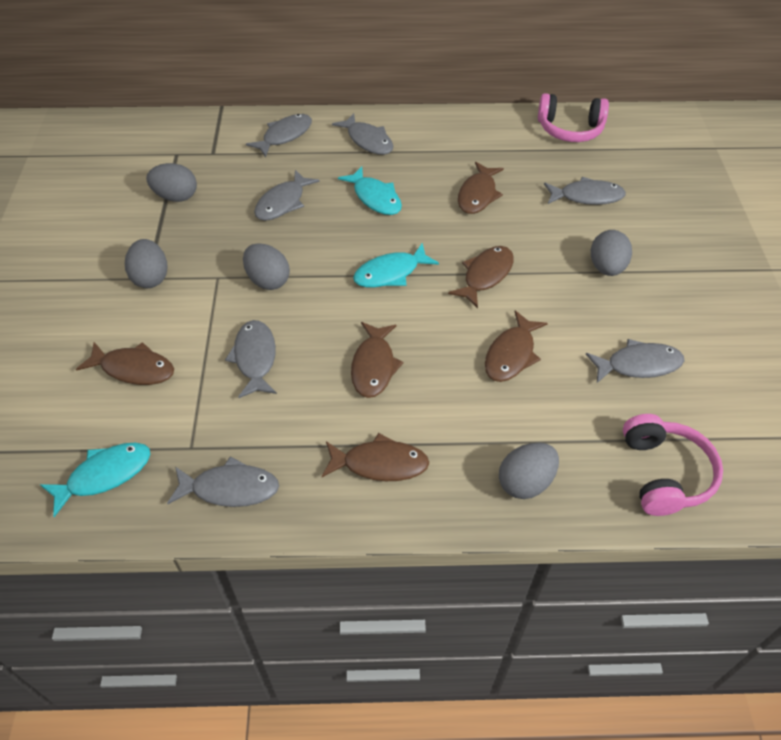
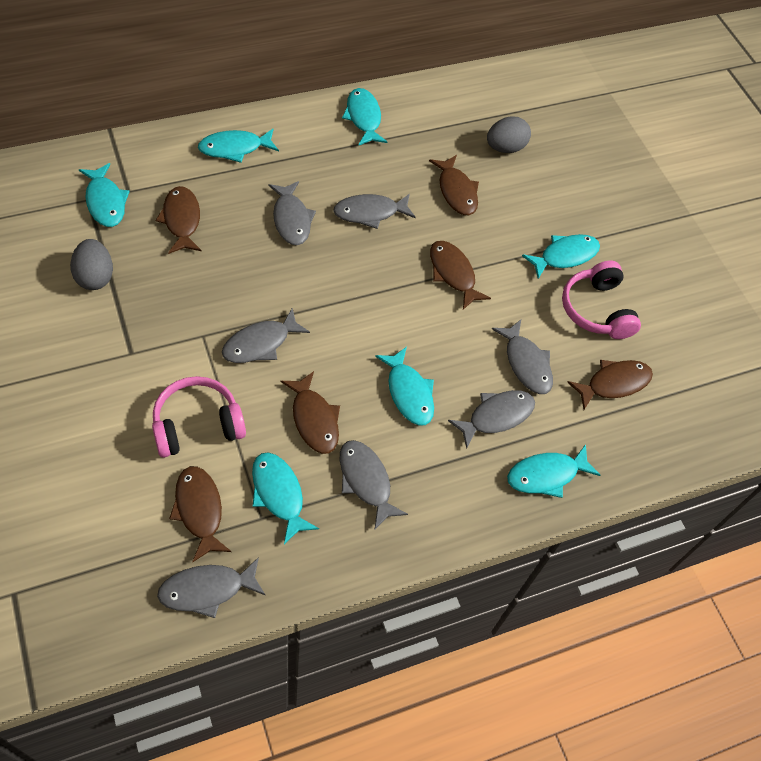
grey egg: [125,239,168,288] [146,163,197,202] [243,243,290,290] [499,443,559,499] [591,230,632,276] = 5 -> [70,239,113,290] [487,116,531,153] = 2
turquoise fish: [40,443,150,517] [338,167,402,215] [353,243,439,287] = 3 -> [79,163,130,227] [198,129,279,163] [252,452,319,544] [342,88,387,146] [375,347,434,426] [507,444,600,498] [522,234,600,279] = 7

